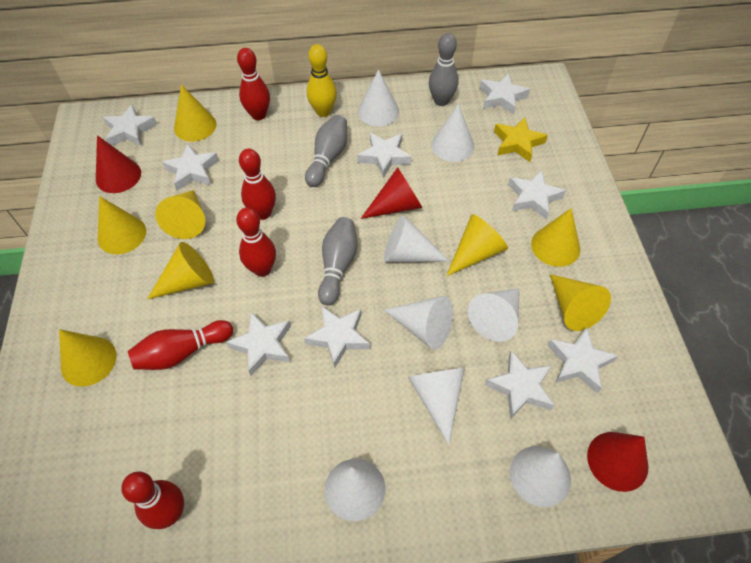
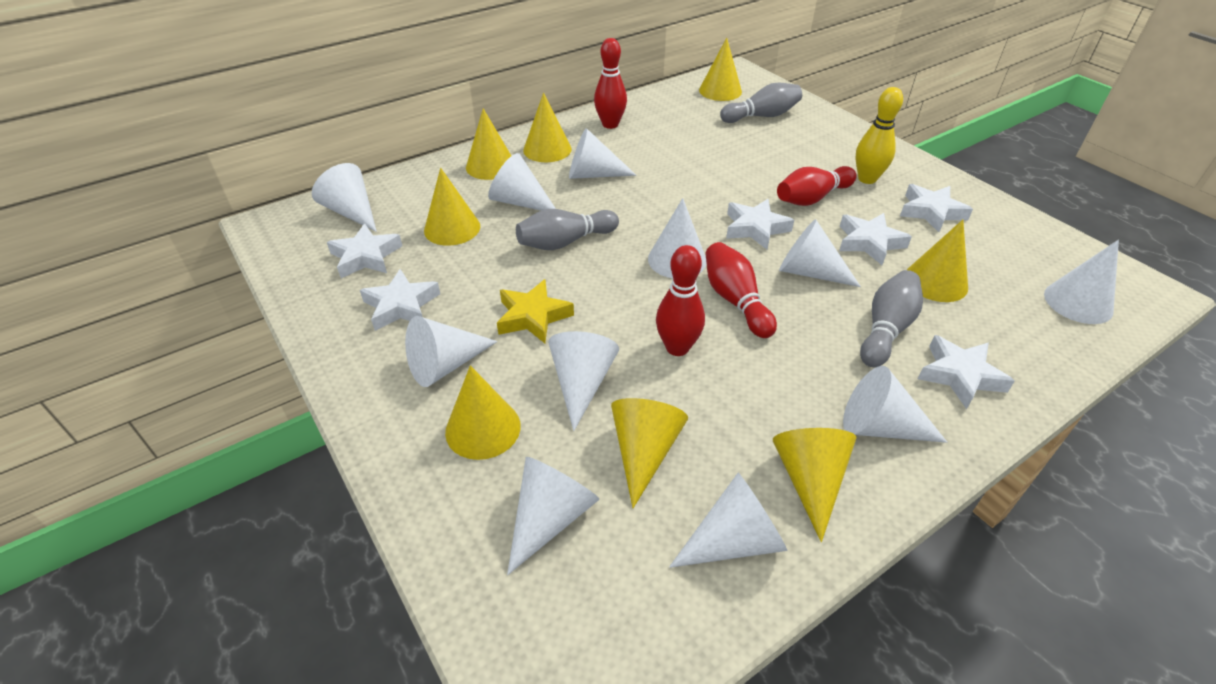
red bowling pin: [121,471,184,529] [128,320,233,370] [236,207,276,277] [237,48,270,120] [239,149,276,220] = 5 -> [594,38,627,129] [656,245,705,356] [705,242,777,338] [777,166,857,206] = 4
red cone: [96,135,141,193] [361,167,422,219] [587,432,648,492] = 3 -> none = 0
white cone: [324,459,385,521] [358,69,399,126] [384,215,449,262] [384,296,453,350] [408,368,465,445] [431,104,475,162] [468,288,520,342] [510,446,571,507] = 8 -> [312,163,377,232] [405,316,498,387] [488,153,556,211] [507,457,599,575] [548,331,619,431] [569,128,637,179] [648,198,707,278] [669,473,787,568] [779,219,861,287] [843,366,947,443] [1044,240,1119,324] = 11
white star: [103,104,157,147] [162,144,219,191] [226,312,291,376] [304,306,370,368] [357,133,412,178] [480,73,530,114] [485,351,554,419] [508,170,566,220] [548,327,618,393] = 9 -> [327,224,402,278] [360,269,440,331] [726,199,794,249] [839,213,912,265] [900,184,973,232] [918,335,1015,409] = 6

